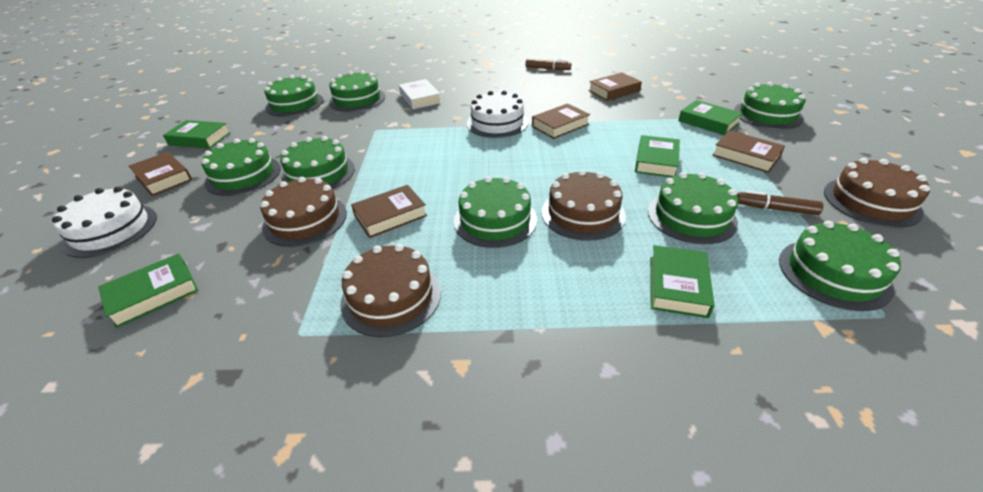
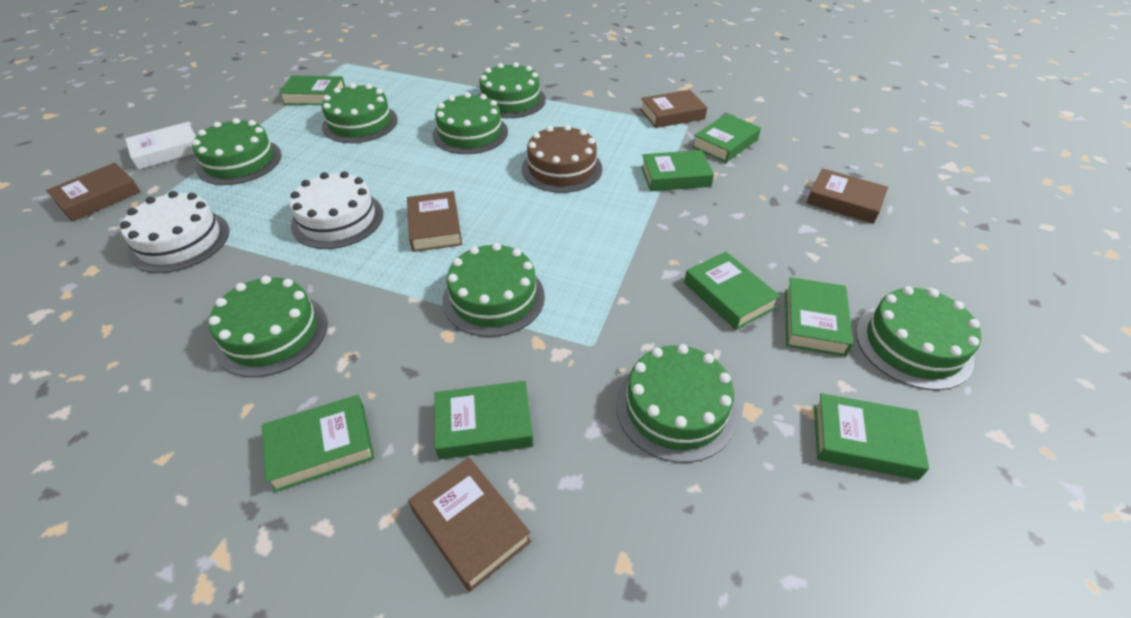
brown cake: [260,177,347,247] [340,244,441,337] [542,170,626,241] [824,158,930,228] = 4 -> [522,125,602,193] = 1
brown marker: [525,59,571,70] [737,190,823,215] = 2 -> none = 0
green book: [98,253,198,328] [163,120,230,149] [635,135,680,177] [650,245,715,318] [678,100,743,135] = 5 -> [262,395,374,492] [279,76,345,105] [435,381,534,459] [641,150,714,191] [684,252,780,330] [692,114,761,163] [785,277,853,357] [814,393,929,480] = 8

